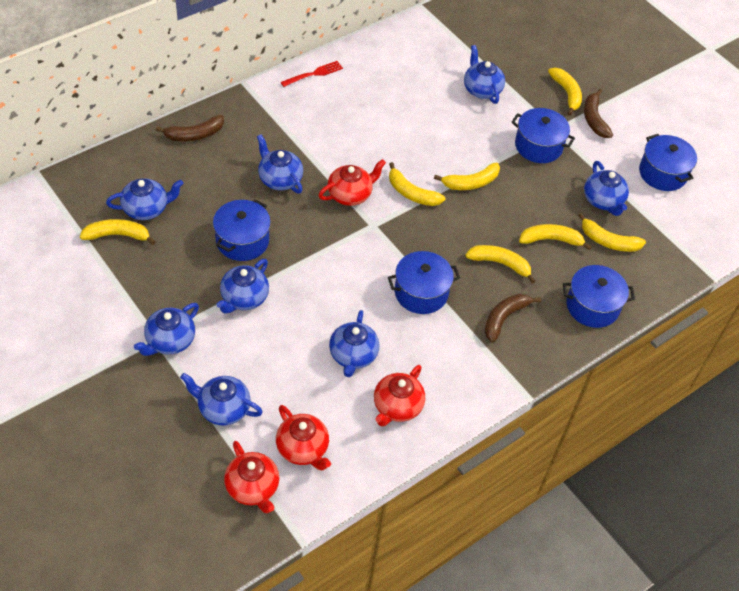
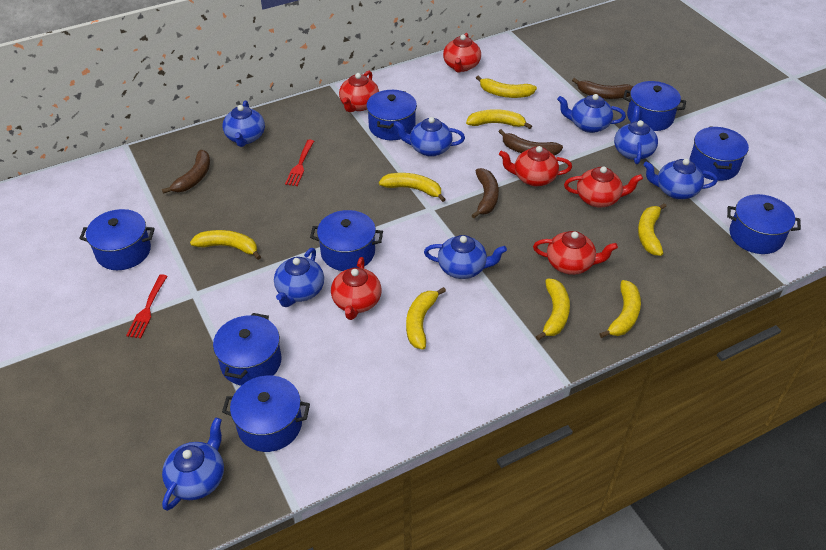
blue pot: [213,199,271,261] [388,251,460,314] [511,108,575,163] [563,265,635,328] [639,134,697,191] = 5 -> [79,209,155,270] [213,313,282,386] [222,376,310,452] [310,210,383,271] [366,90,417,140] [623,81,686,131] [689,126,749,181] [727,194,801,254] = 8
brown banana: [156,115,224,141] [484,294,541,343] [584,89,613,138] = 3 -> [162,150,210,194] [472,168,499,218] [498,129,563,156] [572,78,634,99] = 4
red fork: [281,61,343,87] = 1 -> [126,274,168,338] [285,140,314,186] = 2
red teapot: [224,441,280,513] [276,405,331,470] [318,159,386,206] [374,365,425,426] = 4 -> [331,257,382,320] [339,71,379,112] [443,33,481,73] [499,146,572,186] [533,231,618,275] [564,166,643,207] = 6
yellow banana: [80,219,156,245] [389,162,445,206] [434,163,500,190] [465,245,535,284] [519,224,592,250] [548,68,582,115] [578,213,646,252] = 7 -> [190,230,261,260] [379,173,446,202] [406,287,446,350] [466,109,532,129] [476,76,537,98] [536,278,570,341] [599,280,641,338] [638,203,667,256] = 8

